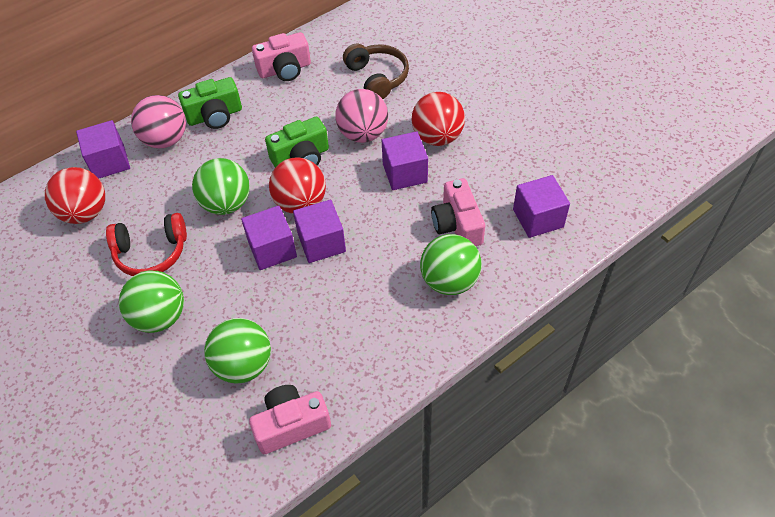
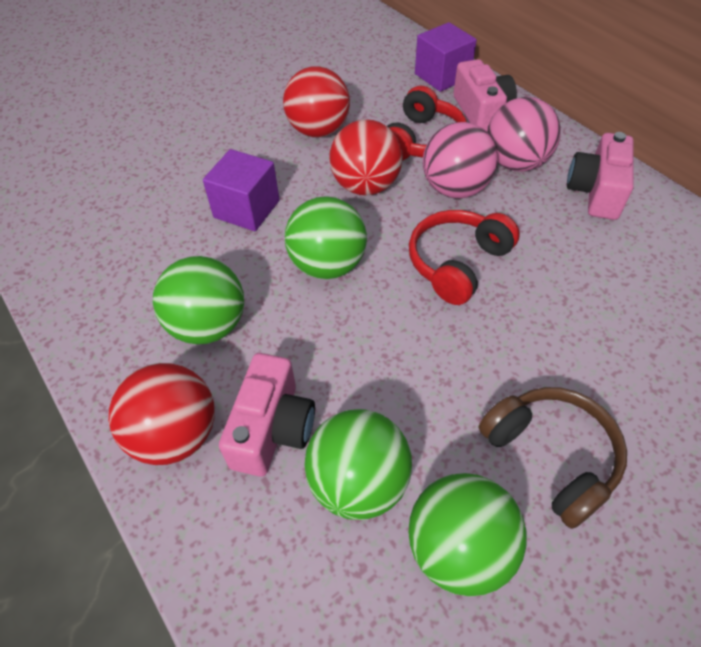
green camera: [178,77,242,129] [265,117,329,167] = 2 -> none = 0
purple cube: [76,120,130,178] [241,206,297,270] [293,200,346,263] [382,131,428,190] [513,175,570,238] = 5 -> [203,149,280,231] [415,22,477,92] = 2
red headphones: [106,213,187,276] = 1 -> [387,86,467,161] [409,210,520,305] = 2

